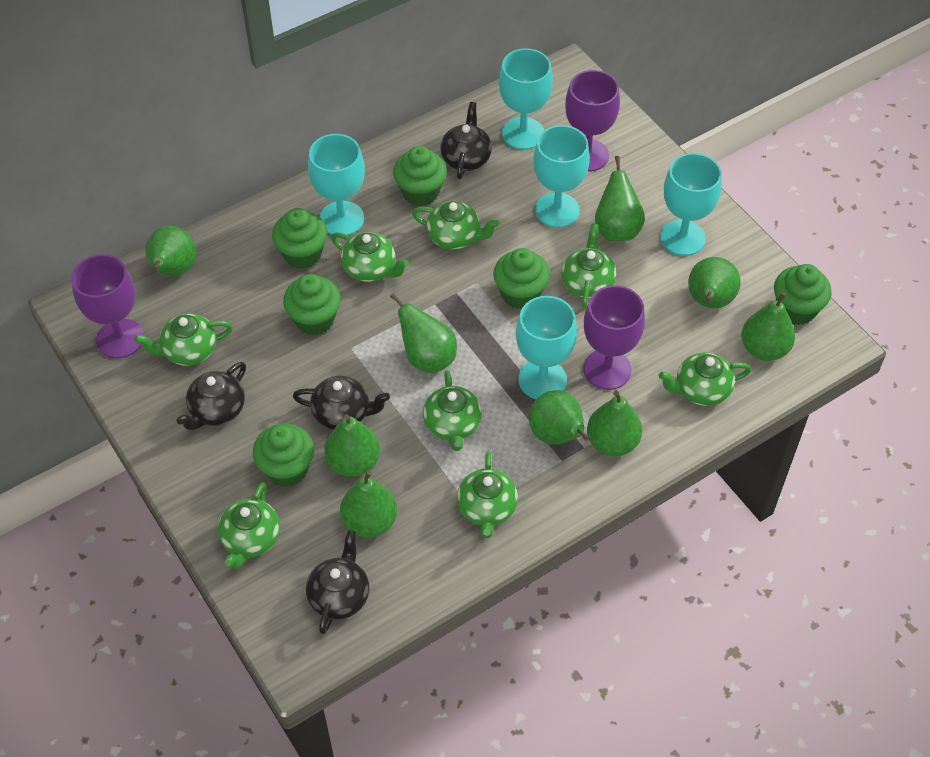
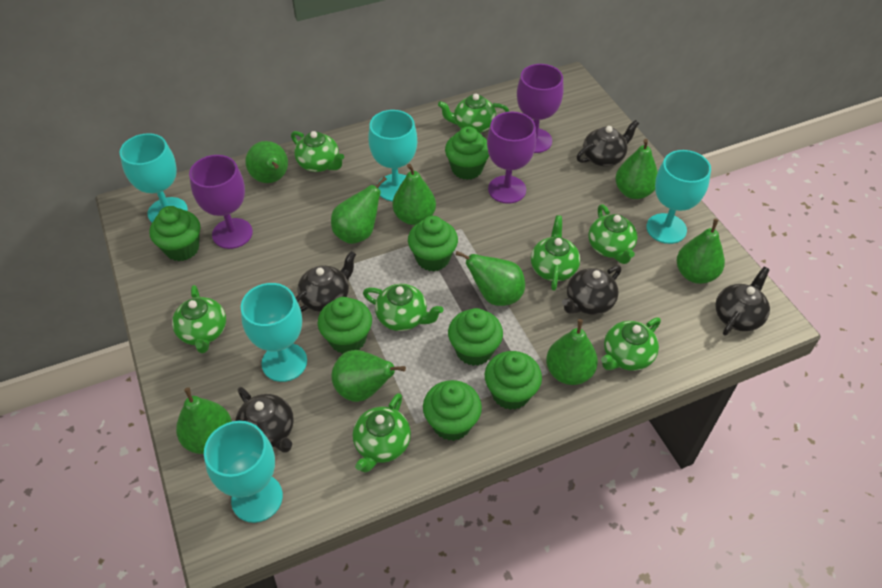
black teapot: [177,362,246,430] [293,376,390,430] [306,530,369,634] [440,102,492,179] = 4 -> [235,387,294,452] [296,251,356,312] [562,265,621,315] [577,120,639,167] [715,267,770,336] = 5
green cupcake: [253,423,314,487] [272,208,328,269] [283,274,341,335] [393,146,447,206] [493,248,550,309] [774,264,832,325] = 6 -> [149,206,200,261] [318,297,372,354] [408,216,458,271] [423,380,482,441] [445,126,489,180] [448,308,503,366] [485,351,542,410] = 7

